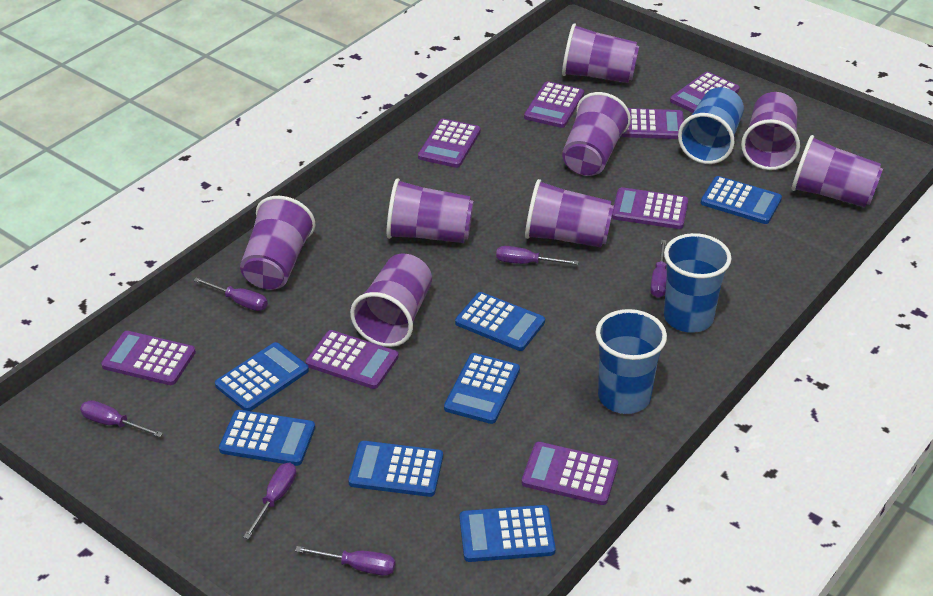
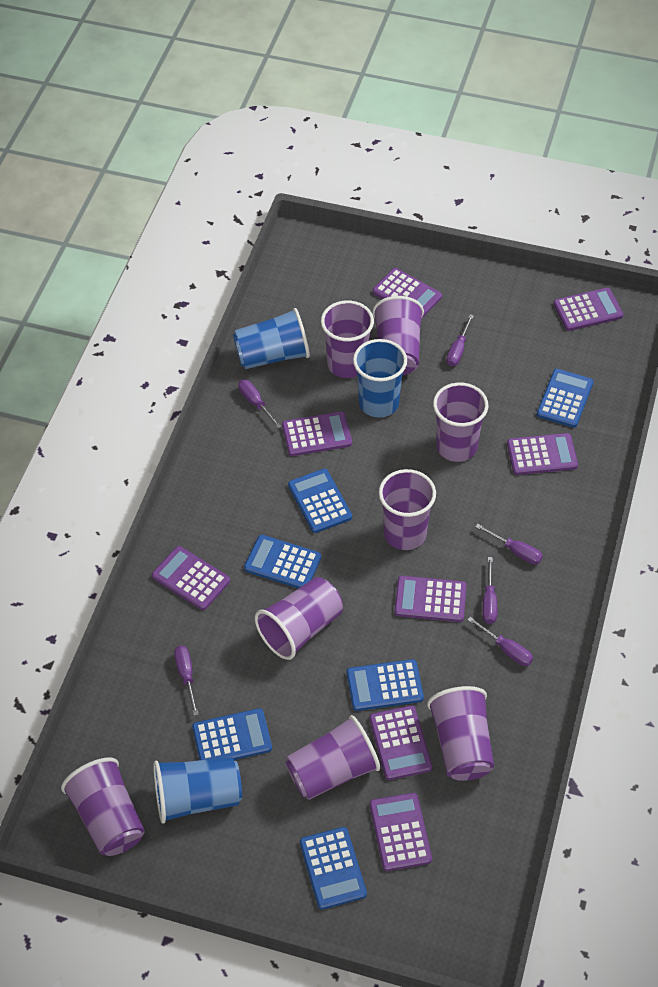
blue calculator: [215,342,309,411] [219,410,315,466] [348,441,443,497] [444,353,520,424] [455,292,545,351] [460,505,556,562] [701,176,782,224] = 7 -> [192,708,272,760] [244,535,321,588] [288,469,352,533] [300,827,367,910] [347,659,424,711] [537,369,594,428] = 6

